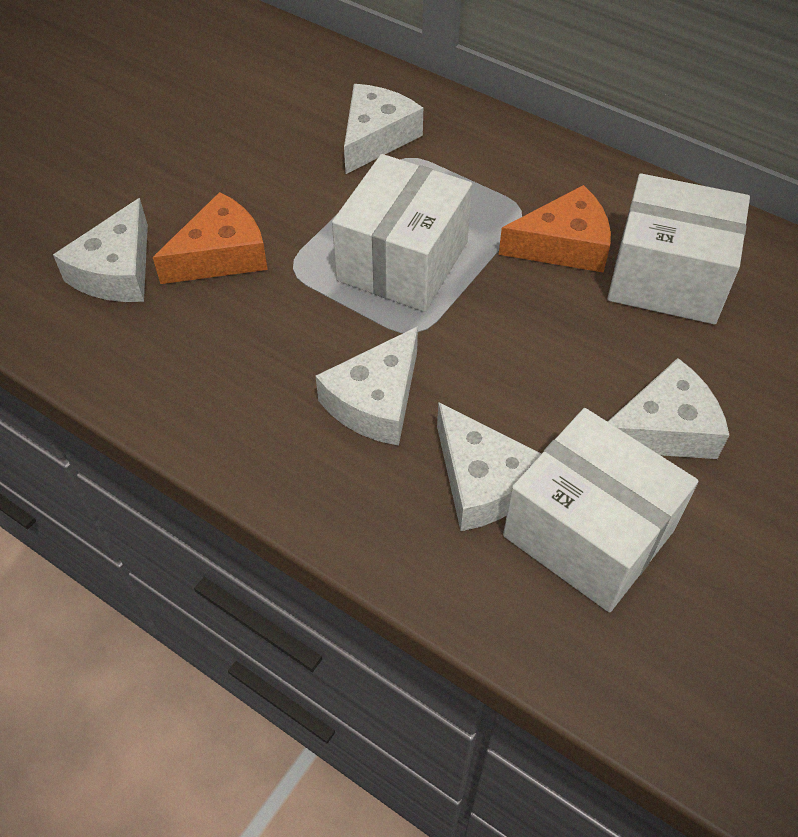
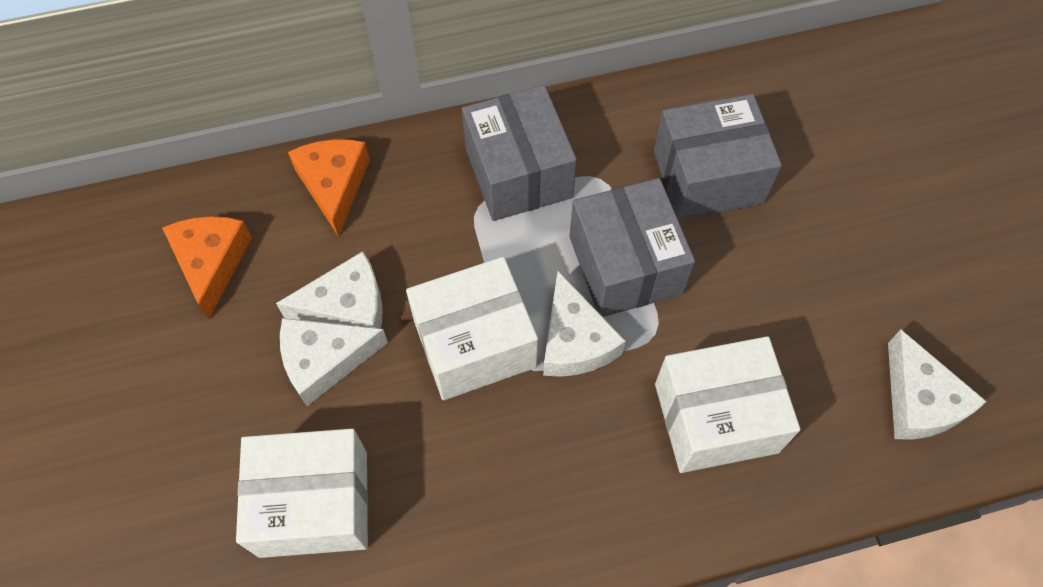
grey box: none = 0 -> [462,85,577,221] [569,178,695,317] [654,94,782,220] = 3
white cheese: [53,198,148,302] [316,326,418,446] [344,84,423,174] [437,402,541,531] [608,358,729,459] = 5 -> [276,251,383,329] [280,318,388,406] [543,271,626,377] [888,330,987,440] = 4

